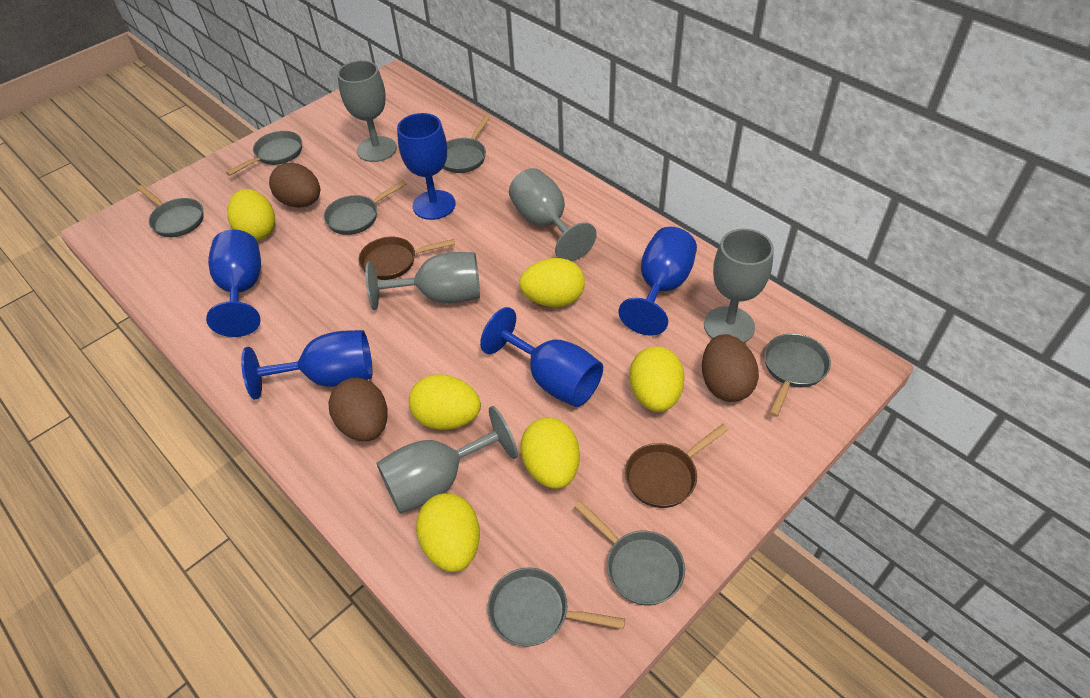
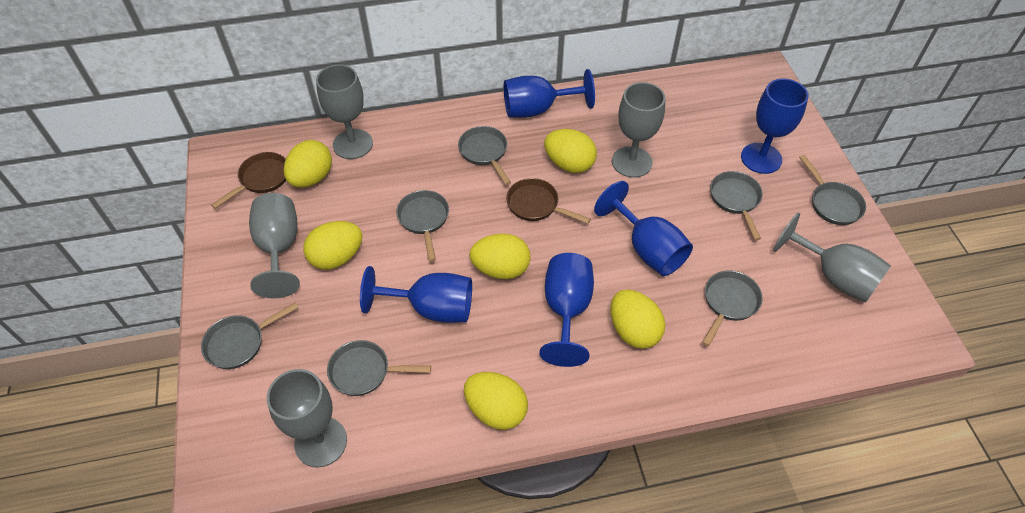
brown egg: [269,163,320,208] [329,377,387,441] [702,334,759,402] = 3 -> none = 0

